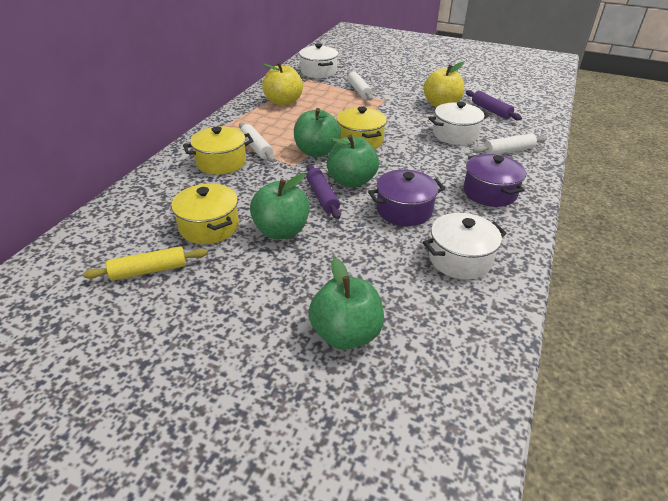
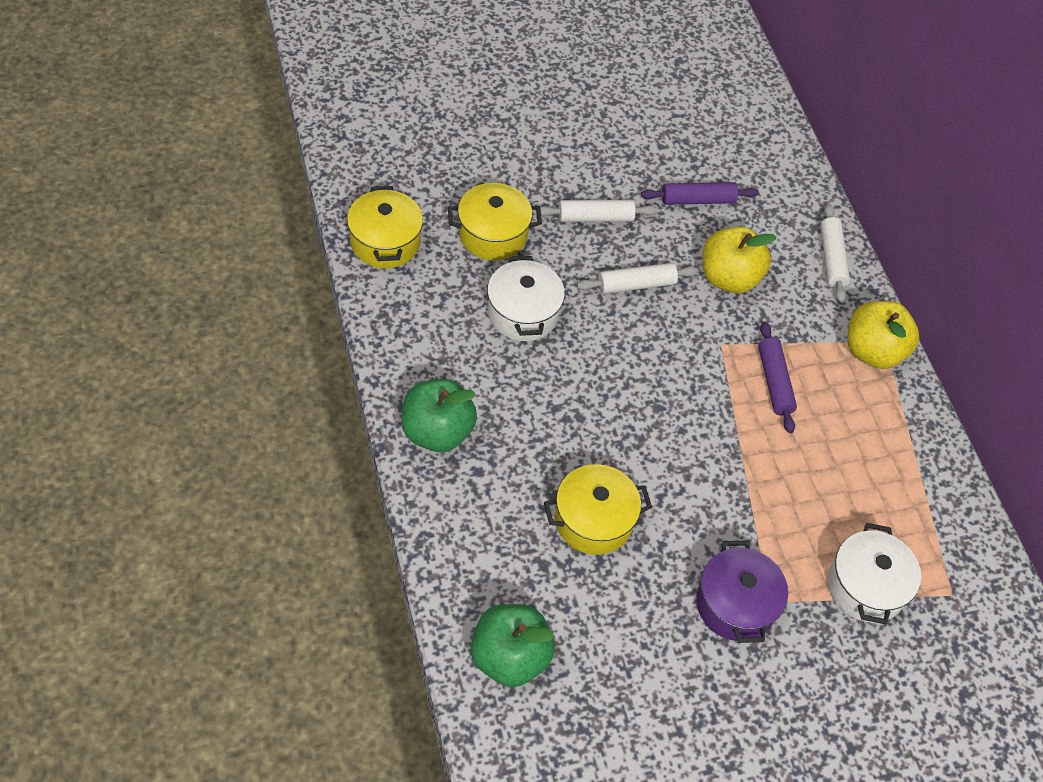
green apple: [250,174,310,239] [294,108,341,157] [308,258,384,350] [327,134,379,188] = 4 -> [401,379,477,452] [471,604,555,687] = 2
purple pot: [368,169,445,226] [463,154,526,207] = 2 -> [696,541,788,643] = 1
white pot: [299,43,338,78] [423,213,507,279] [428,102,489,145] = 3 -> [487,256,565,341] [828,523,921,624] = 2
yellow rolling pin: [83,246,207,281] = 1 -> none = 0

